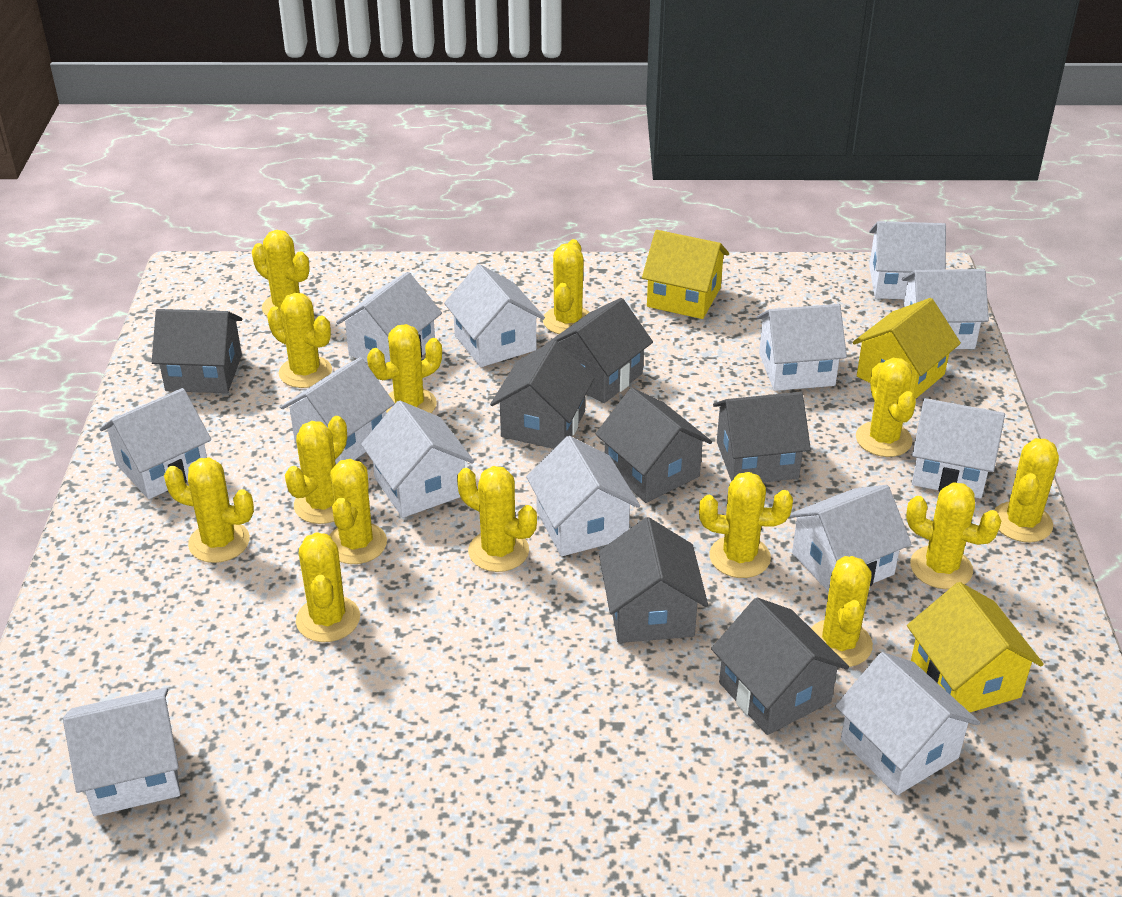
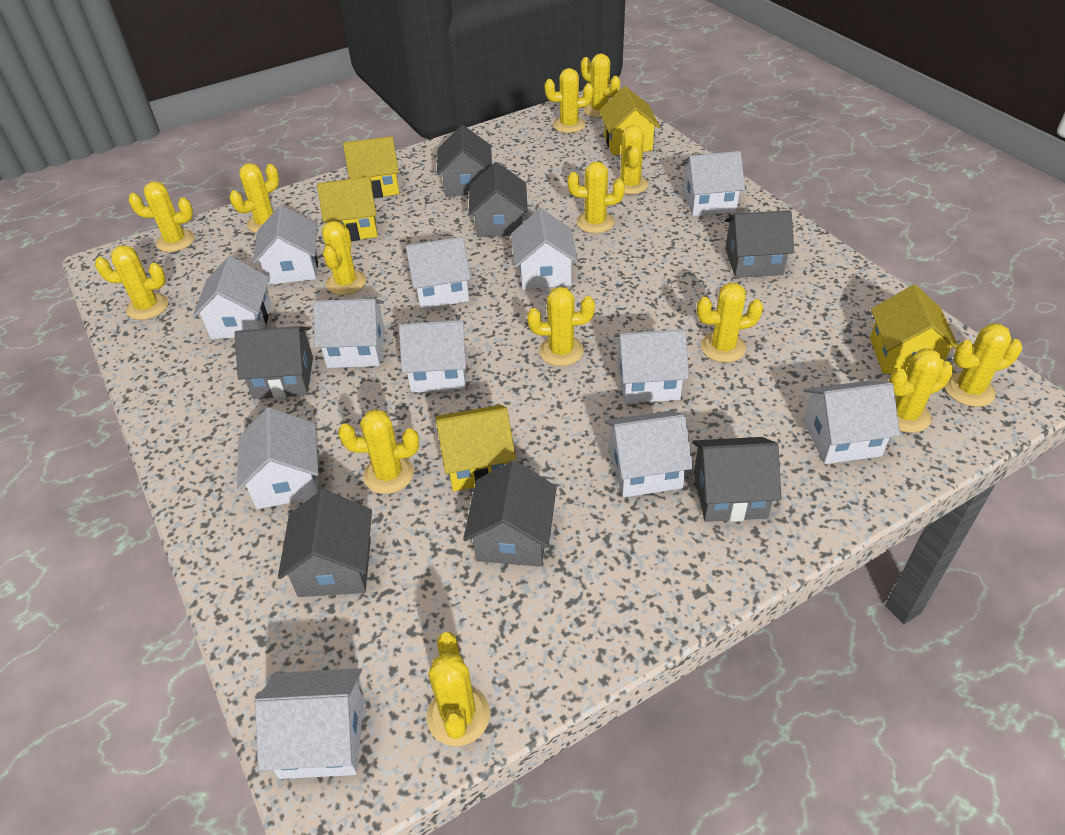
white house: [63,688,180,816] [100,388,211,499] [280,357,395,464] [336,272,442,363] [361,400,474,518] [444,264,545,367] [526,436,640,556] [756,304,847,391] [789,485,911,592] [835,652,980,795] [869,221,946,299] [902,269,989,349] [912,398,1005,499] = 13 -> [193,256,271,339] [237,407,319,509] [253,205,318,285] [255,668,364,779] [313,299,385,368] [399,320,467,393] [406,237,471,309] [511,208,578,289] [605,411,693,497] [614,329,689,404] [681,151,745,216] [803,381,900,464] = 12
yellow house: [642,230,729,319] [853,298,961,398] [907,582,1044,712] = 3 -> [317,176,378,241] [343,136,399,198] [435,405,516,491] [599,86,660,155] [870,285,958,374] = 5

